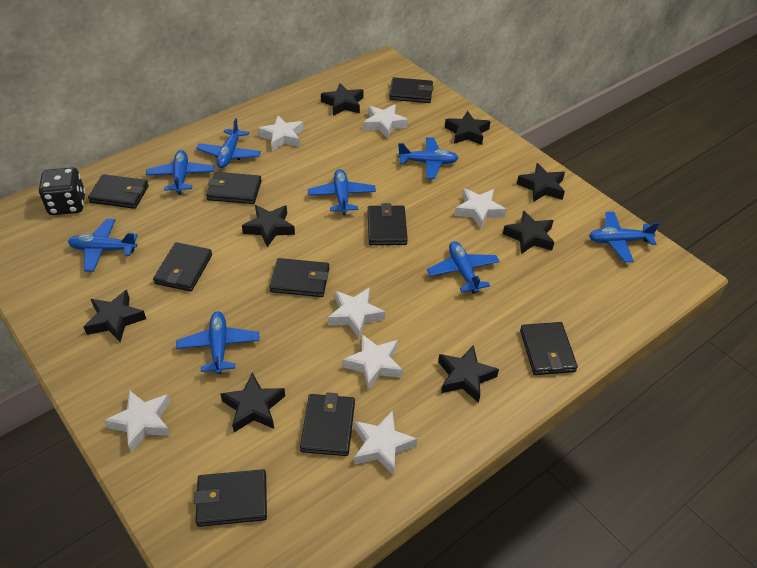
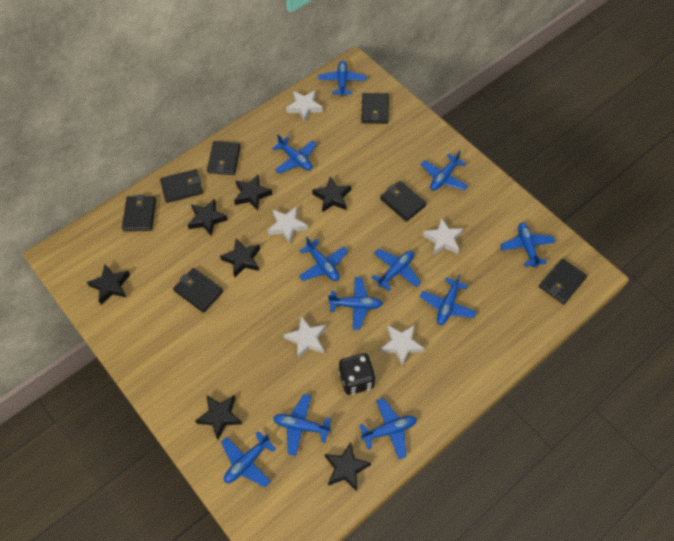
black star: [84,290,146,342] [220,372,285,432] [242,205,295,247] [321,83,364,116] [438,345,499,403] [445,111,491,145] [503,211,554,254] [517,163,565,202] = 8 -> [87,265,130,305] [188,199,228,236] [195,395,242,440] [220,238,260,277] [234,175,272,211] [312,177,351,213] [325,442,371,491] = 7
black wallet: [88,174,149,209] [153,242,212,292] [194,469,267,527] [206,172,262,204] [269,258,329,297] [300,392,355,456] [368,203,408,245] [389,77,434,103] [520,322,578,375] = 9 -> [122,194,156,231] [160,169,203,203] [173,268,224,313] [207,141,241,175] [362,93,389,124] [380,181,427,222] [539,259,587,304] = 7
blue plane: [68,219,138,272] [146,150,214,195] [176,311,260,374] [196,118,261,168] [308,169,376,215] [398,137,458,179] [427,241,500,294] [589,212,660,262] = 8 -> [221,431,276,487] [272,134,317,174] [273,394,331,456] [299,237,348,281] [318,61,367,97] [328,277,383,330] [359,398,417,459] [372,249,421,291] [420,274,477,325] [421,150,468,191] [500,223,556,268] = 11
white star: [104,390,171,452] [258,116,303,151] [328,288,385,338] [343,334,403,390] [354,411,417,476] [363,104,408,139] [455,188,506,229] = 7 -> [268,207,308,244] [284,316,326,359] [286,91,323,122] [380,325,424,367] [423,218,463,255] = 5

